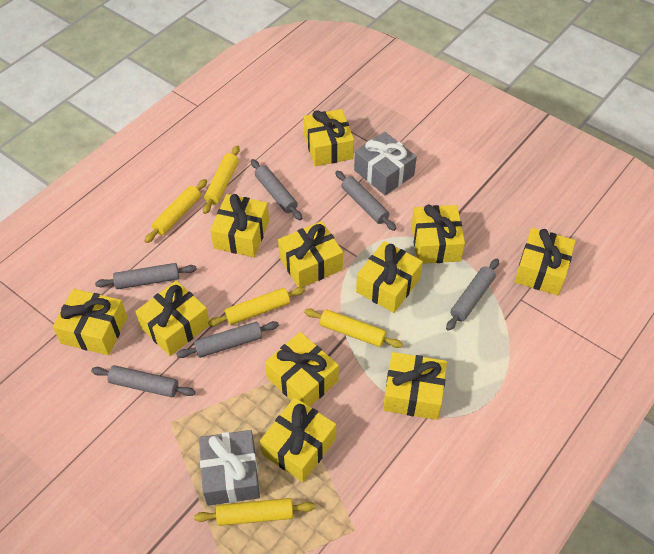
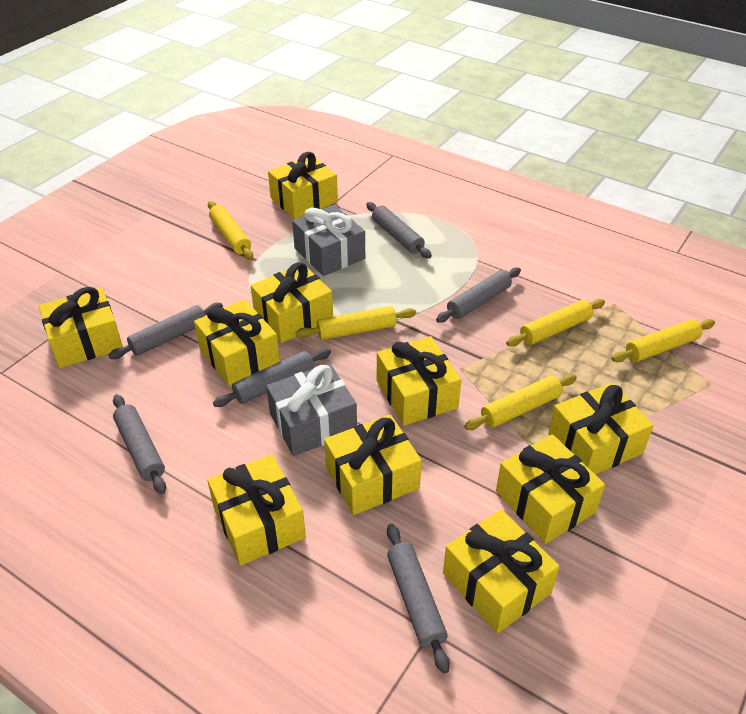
yellow gift: [53,289,127,355] [135,281,209,356] [210,194,269,257] [260,397,336,482] [265,332,339,407] [278,221,343,287] [303,109,354,166] [356,241,423,313] [383,352,447,420] [412,204,465,264] [514,228,576,296] = 11 -> [39,287,123,368] [194,299,280,386] [207,454,306,566] [251,262,333,343] [268,152,338,219] [324,415,422,515] [377,336,461,426] [443,509,560,633] [496,434,605,544] [548,383,653,474] = 10

